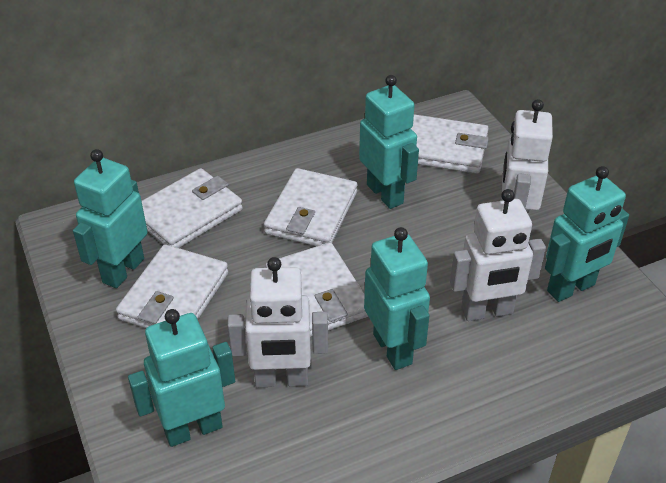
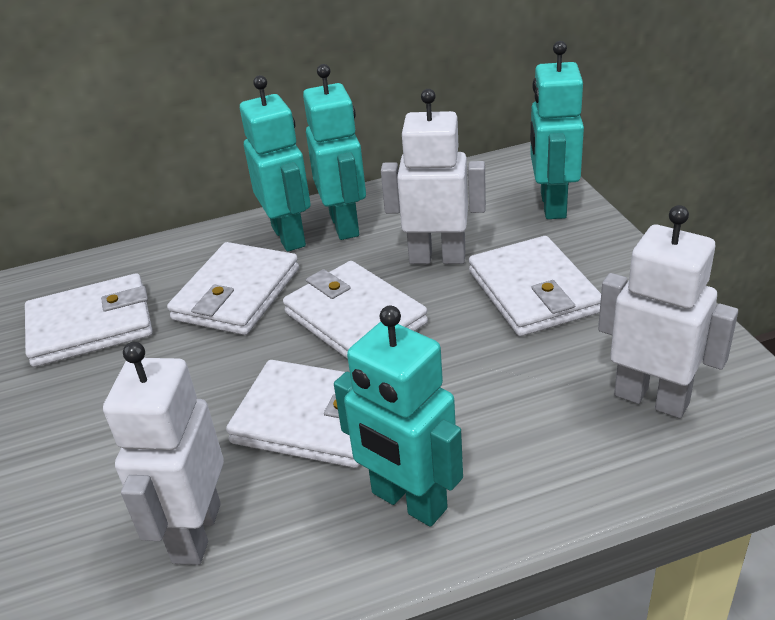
turquoise robot: [73,149,148,288] [128,309,235,447] [359,75,419,209] [364,227,430,370] [545,166,629,302] = 5 -> [240,75,311,252] [303,64,366,240] [334,306,463,527] [530,41,584,219] = 4

